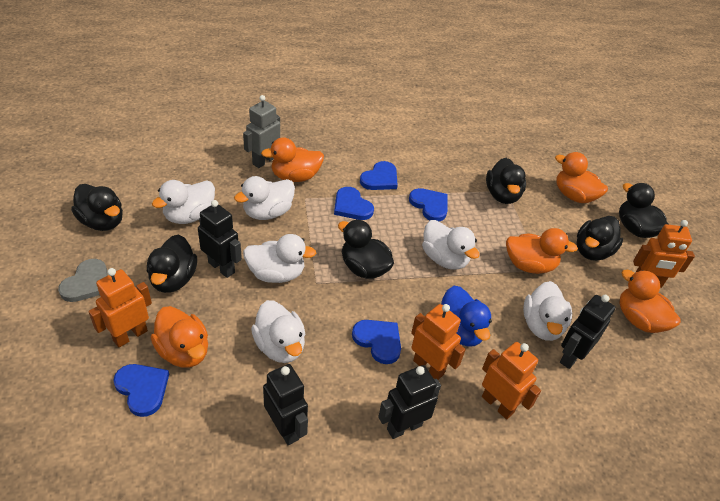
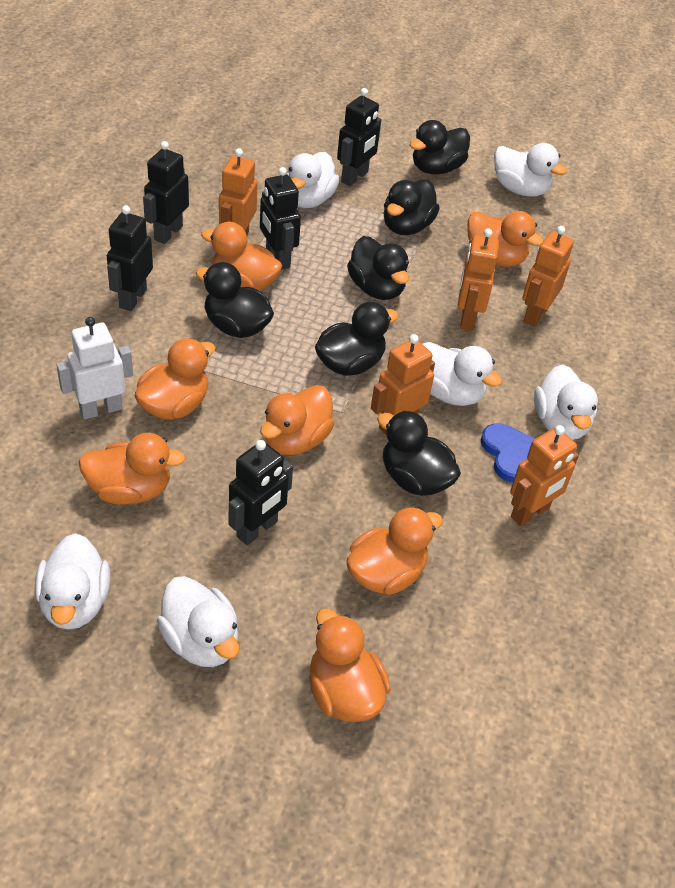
black robot: [198,200,242,278] [263,364,308,445] [378,365,441,439] [560,295,616,369] = 4 -> [107,205,153,311] [143,141,189,244] [229,440,293,545] [260,167,301,270] [337,88,381,186] = 5
blue duck: [441,286,492,347] = 1 -> none = 0
blue heart: [113,364,169,417] [334,187,374,220] [352,320,401,364] [360,161,398,190] [409,188,447,221] = 5 -> [481,423,535,483] = 1
grey heart: [58,259,108,302] = 1 -> none = 0
grey robot: [243,95,280,168] = 1 -> none = 0
orange duck: [151,306,208,368] [261,137,324,182] [506,228,578,274] [555,152,608,203] [619,270,681,333] = 5 -> [79,433,186,504] [135,338,216,420] [201,222,282,291] [260,385,334,455] [309,609,391,722] [347,507,443,595] [468,211,543,267] = 7
orange robot: [88,268,152,347] [411,304,466,380] [482,342,541,419] [633,220,695,288] = 4 -> [219,148,258,234] [371,334,435,435] [458,228,499,331] [510,425,579,526] [522,226,574,327] = 5
white robot: none = 0 -> [56,317,133,420] = 1

